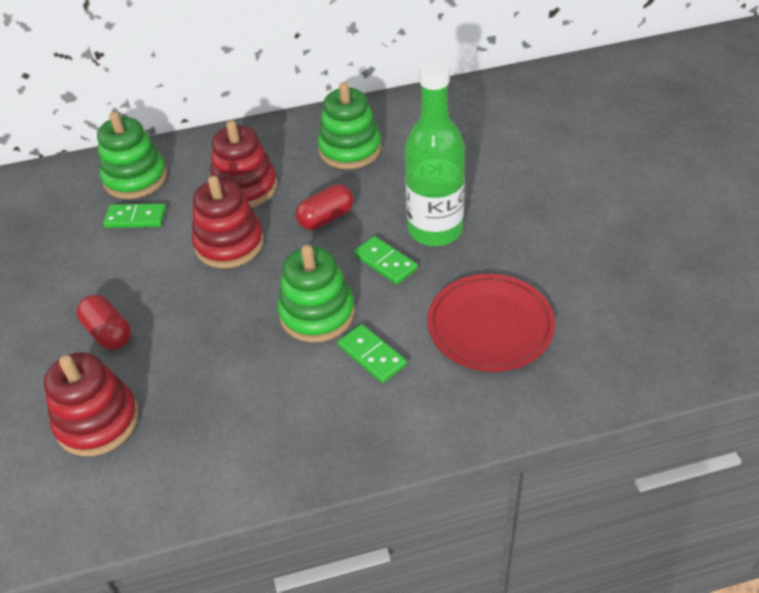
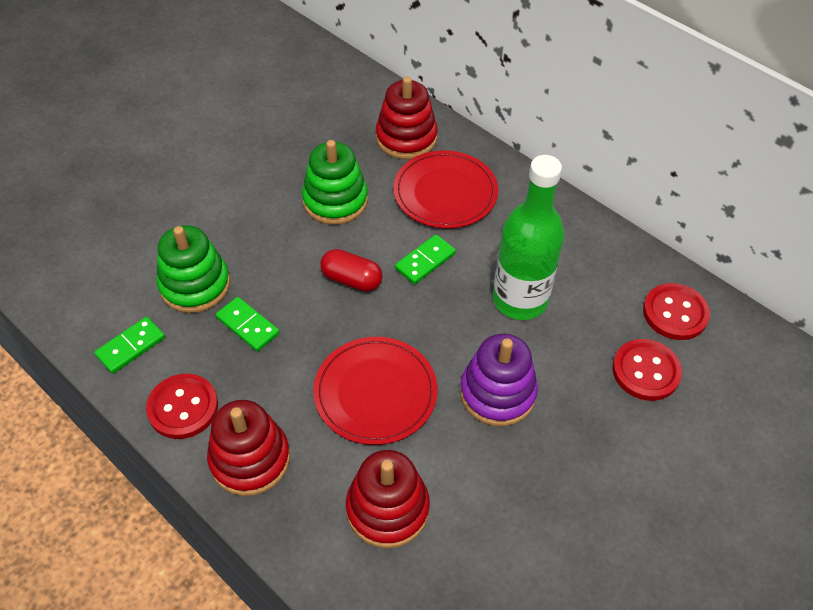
green stacking toy: [97,112,167,199] [277,245,355,342] [317,82,381,169] = 3 -> [157,225,230,313] [302,140,368,225] = 2
purple stacking toy: none = 0 -> [460,334,538,426] = 1
red button: none = 0 -> [146,374,218,439] [612,339,682,401] [643,283,710,340] = 3
red capsule: [77,295,131,350] [296,184,354,230] = 2 -> [320,249,382,292] = 1
red plate: [427,274,555,372] = 1 -> [313,337,437,445] [393,150,498,229] = 2

